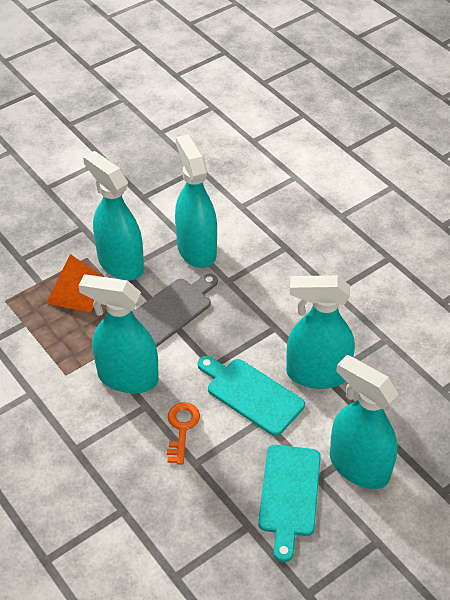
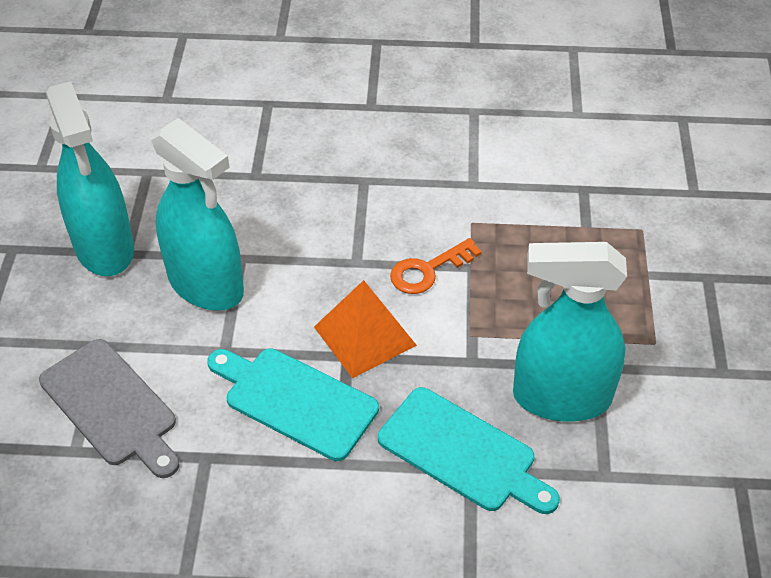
turquoise spray bottle: [79,274,159,393] [83,151,144,281] [175,134,217,268] [286,275,355,389] [330,355,399,489] = 5 -> [46,81,134,276] [151,118,244,311] [513,242,627,421] = 3

